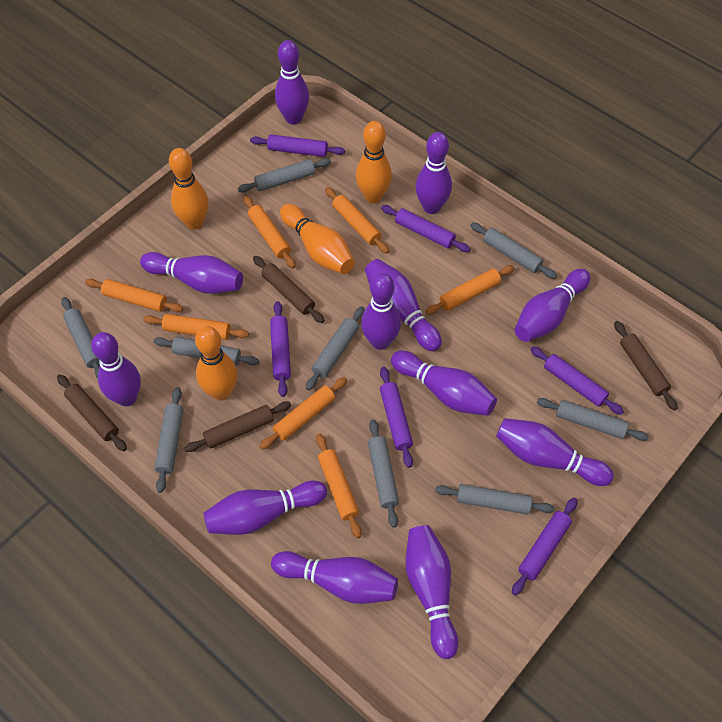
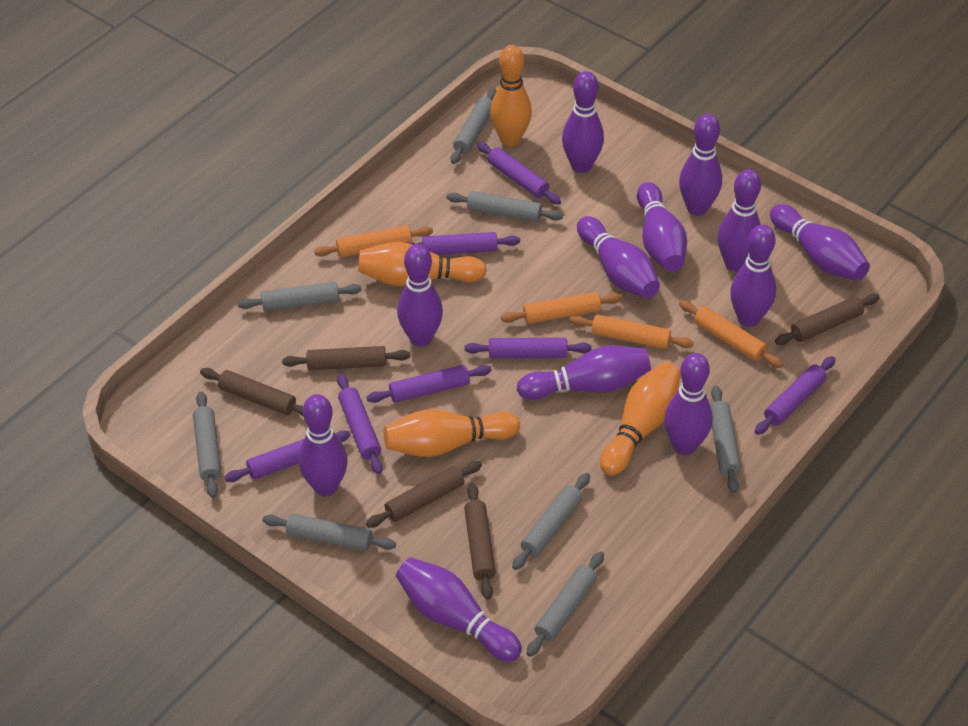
brown rolling pin: [57,375,127,451] [185,401,291,452] [253,256,324,323] [614,321,678,410] = 4 -> [200,368,303,416] [282,346,410,370] [366,461,482,528] [464,483,496,600] [775,294,880,345] = 5
grey rolling pin: [61,297,100,378] [154,336,259,366] [154,387,183,493] [238,158,331,192] [306,306,365,390] [368,419,399,528] [435,484,554,515] [470,222,557,279] [537,398,649,441] = 9 -> [193,392,221,498] [238,282,362,311] [262,513,396,551] [446,191,563,222] [451,88,497,164] [512,473,590,570] [527,551,604,657] [710,386,741,493] = 8
orange rolling pin: [85,279,183,312] [143,314,249,340] [244,196,296,268] [260,377,347,450] [316,433,362,538] [325,187,389,254] [425,265,514,315] = 7 -> [314,225,433,257] [501,292,623,324] [569,314,694,349] [679,300,783,368] = 4
purple rolling pin: [250,134,345,157] [270,301,291,397] [380,367,413,468] [381,205,470,252] [512,497,578,596] [530,347,624,415] = 6 -> [224,430,350,482] [337,374,383,474] [367,365,492,403] [405,232,520,255] [464,338,592,358] [476,142,561,205] [755,356,836,435] = 7

